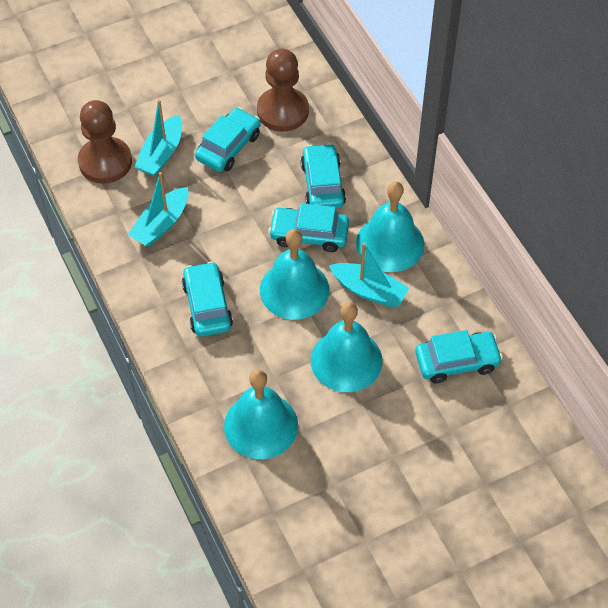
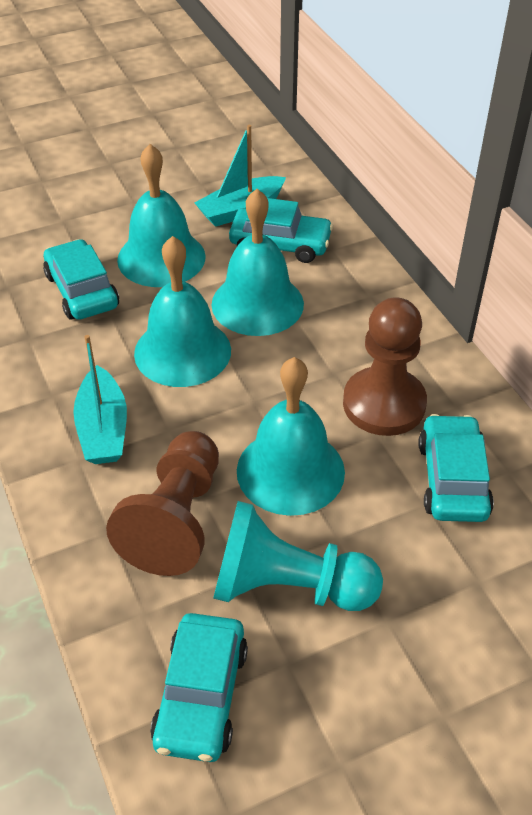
turquoise boat: [127,172,188,247] [134,100,182,176] [329,243,409,307] = 3 -> [73,335,127,464] [195,125,286,227] = 2
turquoise car: [182,261,233,337] [195,108,261,172] [269,203,349,252] [300,143,346,208] [415,330,503,383] = 5 -> [43,239,119,320] [150,613,248,762] [229,198,333,263] [418,414,494,522] = 4
turquoise pawn: none = 0 -> [213,501,383,611] = 1

